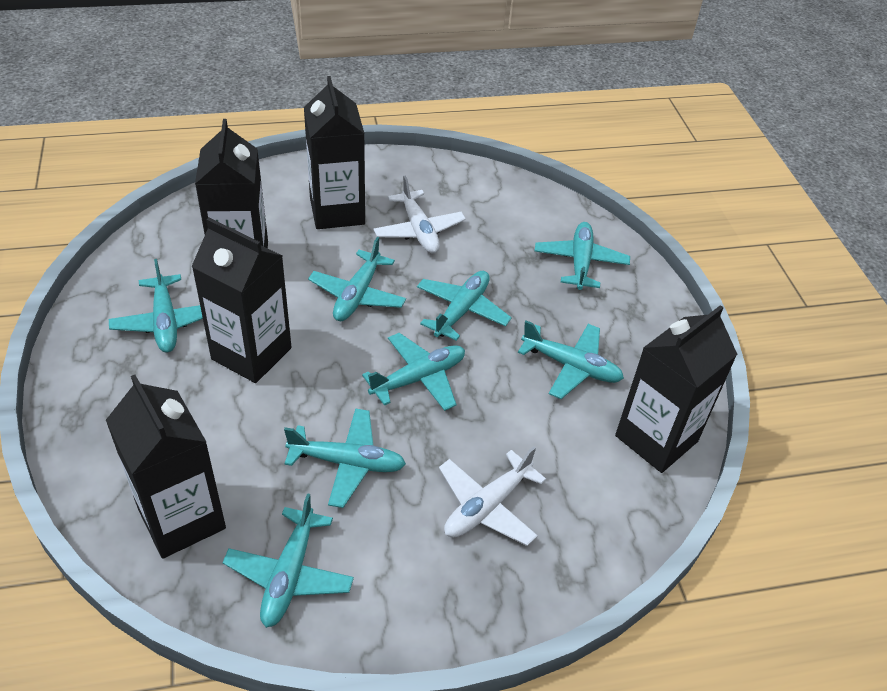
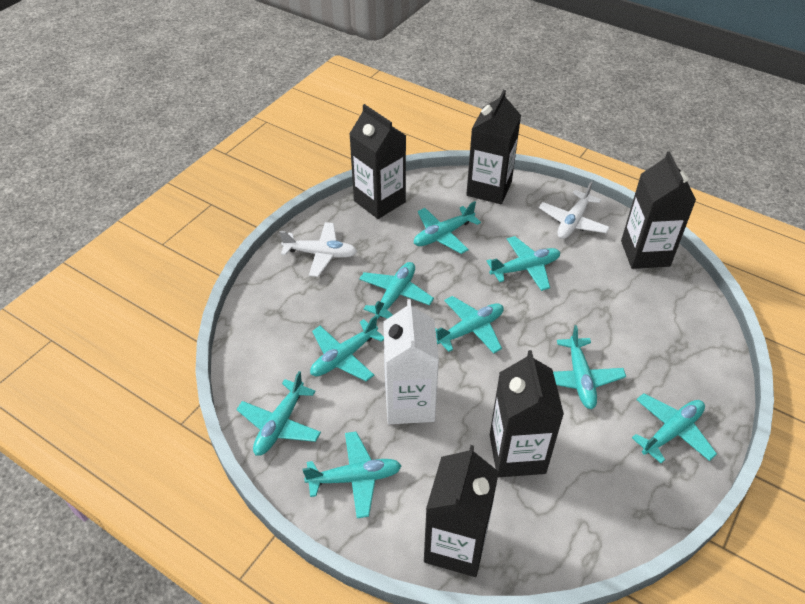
turquoise plane: [109,259,203,352] [222,493,354,628] [284,408,406,508] [308,237,406,321] [362,333,465,411] [417,271,512,341] [518,321,624,399] [534,222,630,290] = 8 -> [236,371,321,456] [302,431,402,518] [310,315,384,381] [359,262,434,319] [414,201,481,254] [435,296,504,354] [486,236,560,291] [553,325,626,409] [632,393,717,463] = 9
white carton: none = 0 -> [383,299,439,424] = 1

